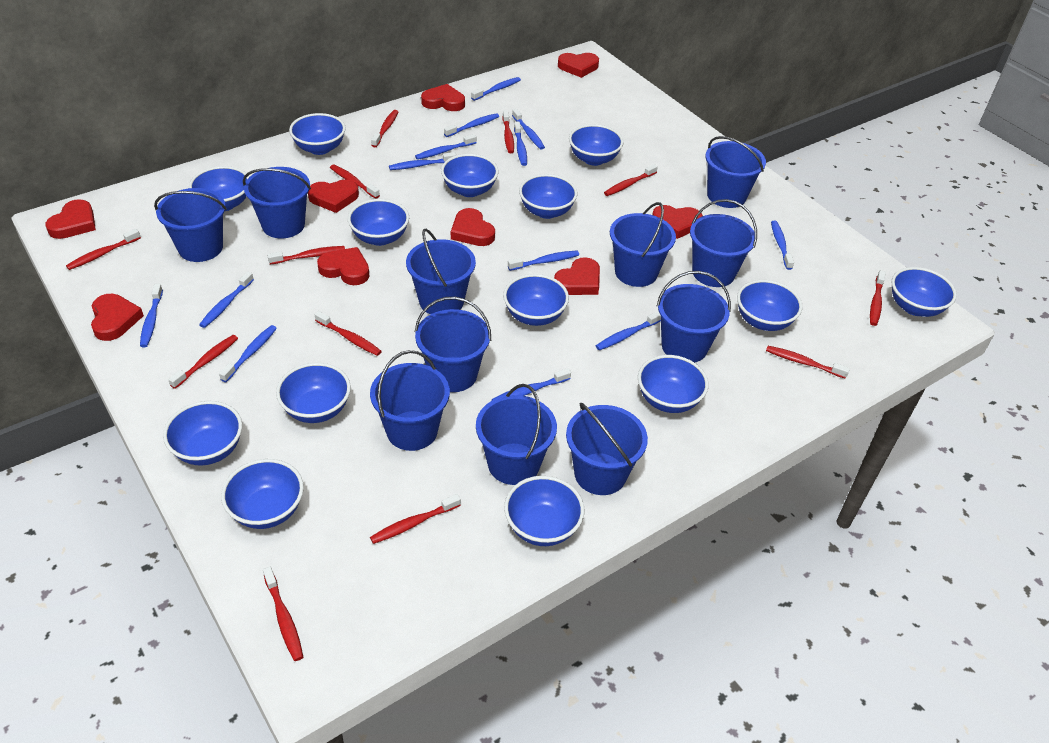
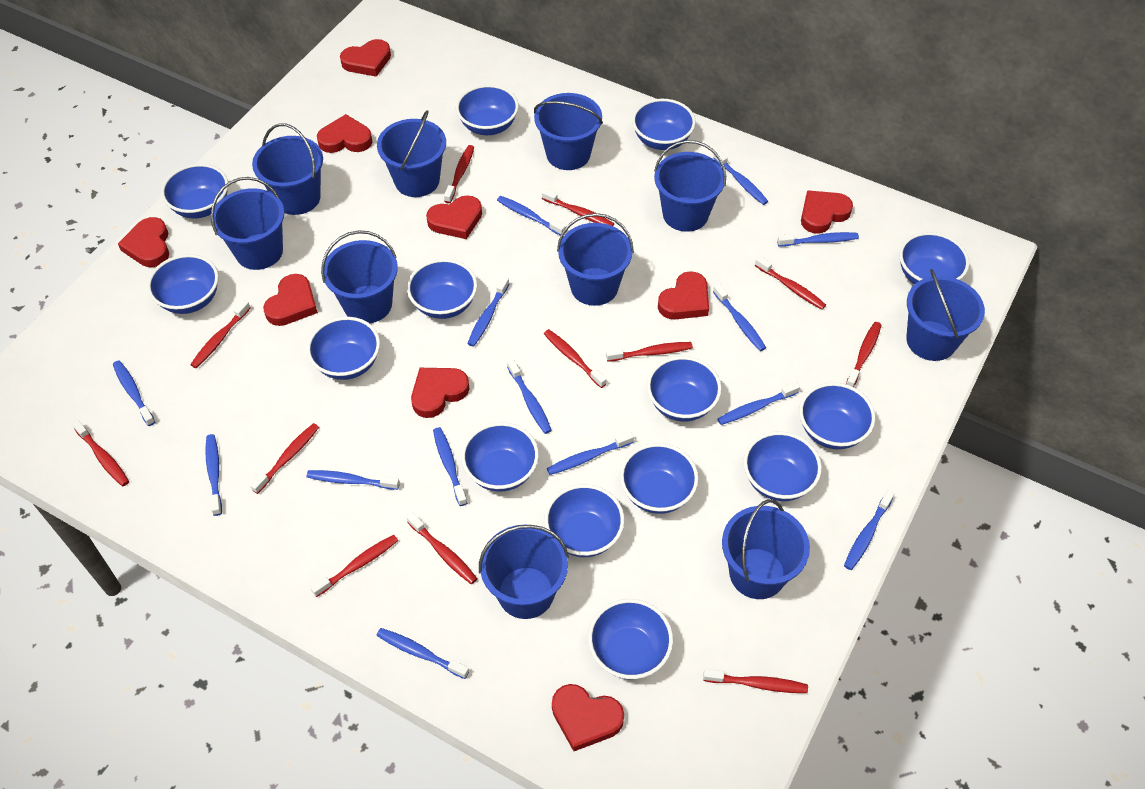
blue bucket: [154,188,227,262] [243,167,311,238] [370,350,450,451] [406,229,476,314] [415,297,491,392] [476,384,557,485] [566,403,648,495] [610,202,676,287] [657,271,731,363] [690,199,757,287] [705,136,766,208] = 11 -> [211,177,285,270] [252,123,323,215] [321,230,398,323] [377,110,446,197] [479,525,569,619] [534,93,603,170] [557,213,634,306] [654,140,726,232] [722,499,810,599] [906,269,985,361] = 10
blue toothbrush: [140,284,163,347] [199,271,254,328] [219,325,277,382] [389,152,456,170] [415,134,477,160] [444,113,499,137] [471,77,521,101] [492,368,571,400] [508,251,579,271] [512,109,545,150] [514,122,527,166] [596,311,661,350] [771,221,794,270] = 13 -> [113,361,155,426] [205,434,222,516] [307,470,400,490] [376,628,469,679] [433,427,467,506] [467,276,509,347] [497,196,565,236] [507,359,552,434] [547,432,634,475] [713,149,768,205] [713,284,766,351] [717,382,800,425] [777,232,859,247] [844,490,894,570] = 14

